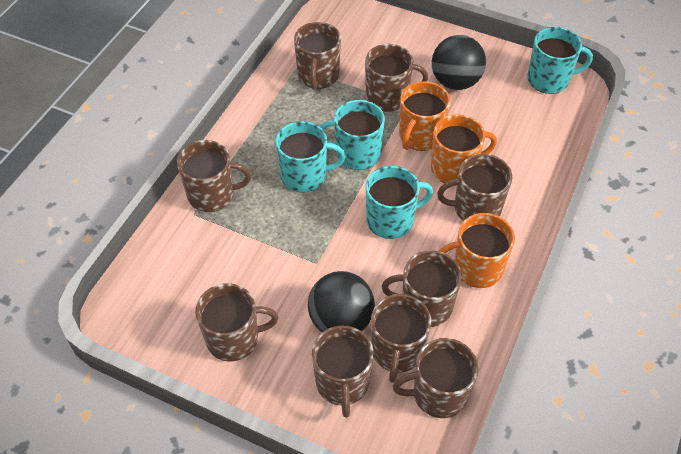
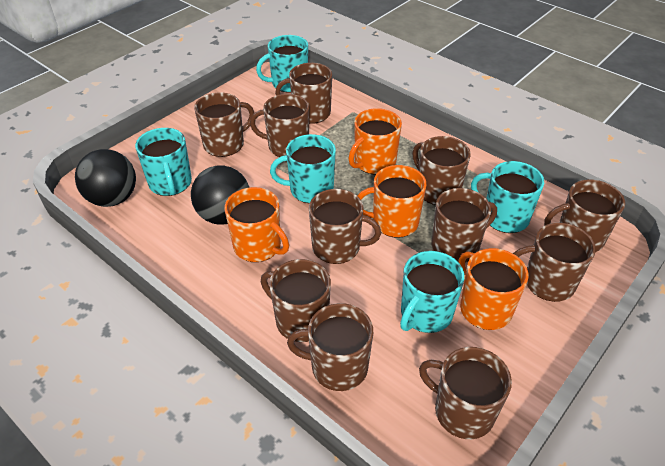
brown mug: [177,140,251,212] [195,283,278,362] [294,22,341,90] [312,326,374,418] [365,44,428,112] [371,294,431,383] [382,250,462,327] [393,338,478,418] [437,154,512,221] = 9 -> [194,92,254,157] [250,94,309,157] [261,259,331,342] [275,63,332,124] [287,303,373,391] [309,189,381,264] [412,136,471,205] [419,347,512,439] [432,188,497,262] [513,223,596,302] [544,180,625,252] = 11
orange mug: [399,81,450,151] [431,114,497,183] [439,213,515,288] = 3 -> [225,187,289,262] [348,108,402,175] [357,165,426,238] [459,248,528,330] = 4
turquoise mug: [275,121,346,193] [319,100,385,170] [366,166,433,239] [527,27,593,94] = 4 -> [135,128,192,196] [256,35,308,93] [270,134,336,203] [400,251,465,333] [471,161,544,233] = 5

